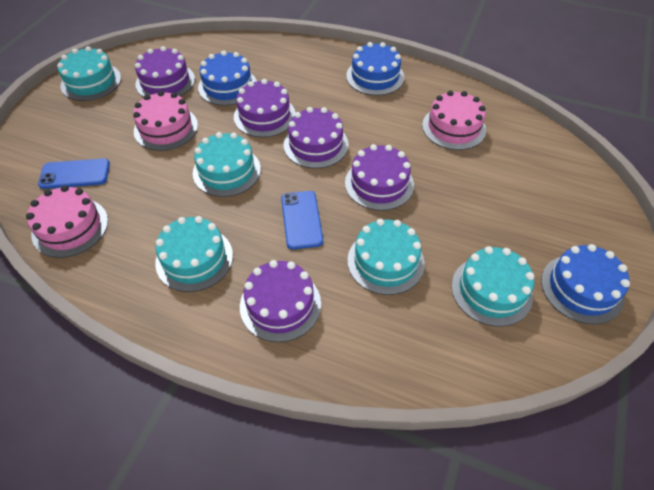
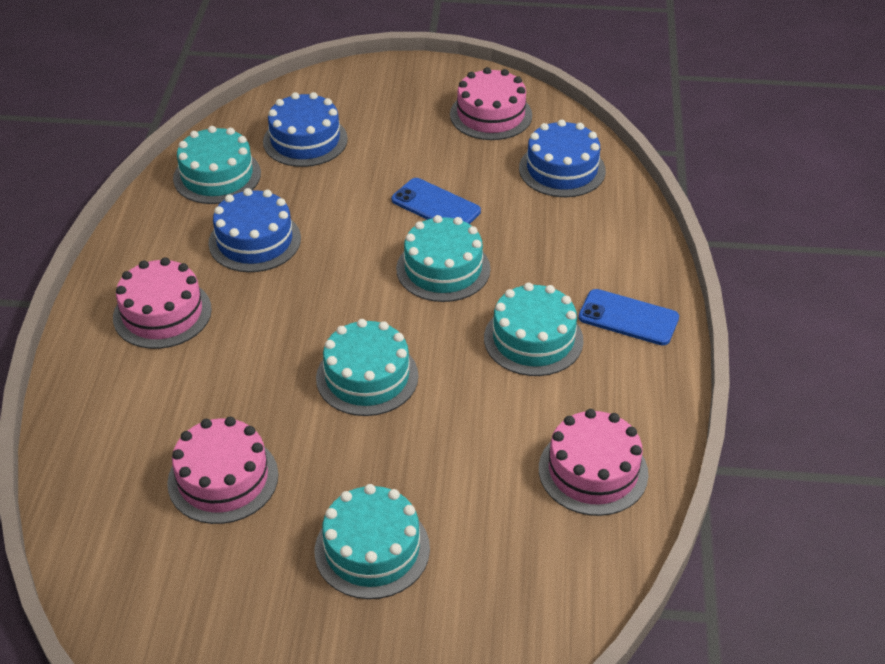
pink cake: [26,185,108,258] [133,91,198,151] [422,90,486,150] = 3 -> [113,257,212,349] [167,417,278,524] [450,67,532,140] [539,409,648,516] = 4
purple cake: [135,46,195,97] [234,79,296,137] [240,260,321,342] [284,107,348,168] [345,144,414,211] = 5 -> none = 0

